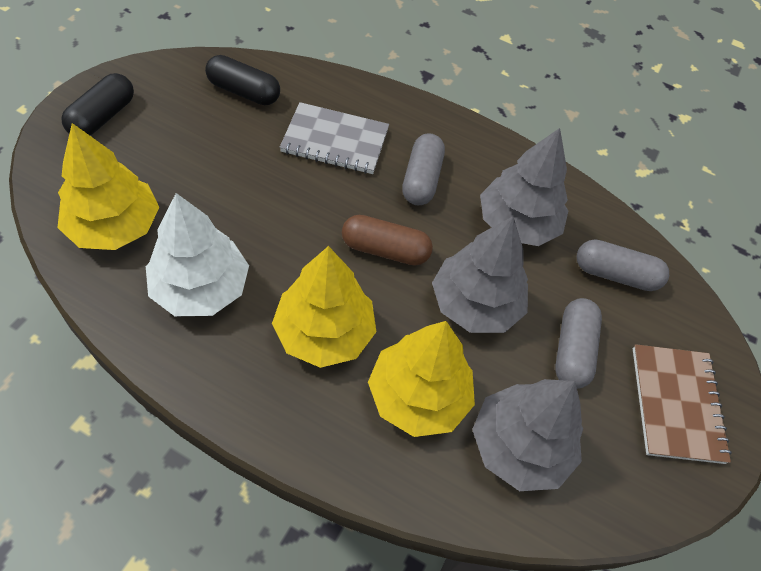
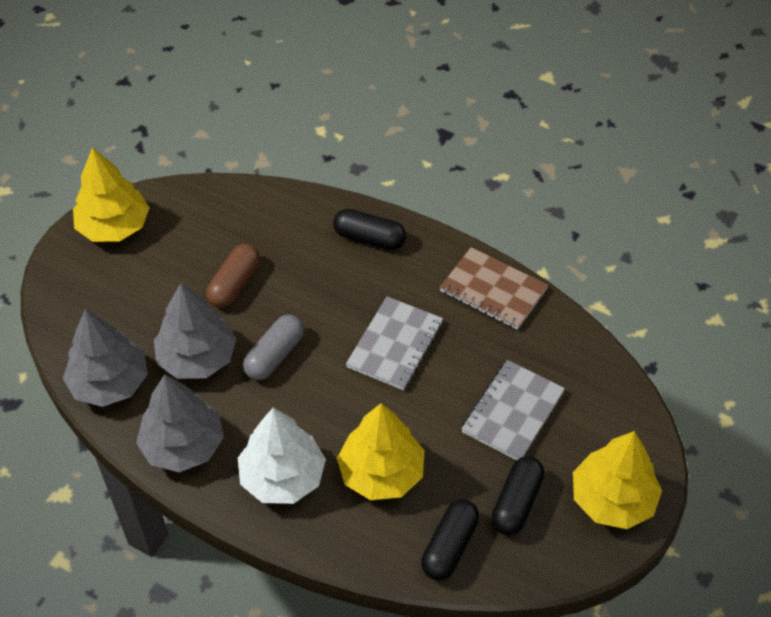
black capsule: [61,73,134,135] [205,55,280,105] = 2 -> [333,209,406,250] [421,499,479,581] [492,456,545,535] = 3
grey capsule: [402,133,445,205] [555,298,602,389] [577,239,669,291] = 3 -> [243,315,304,380] = 1
grey notebook: [280,102,389,174] = 1 -> [346,296,443,390] [461,360,565,460] = 2

